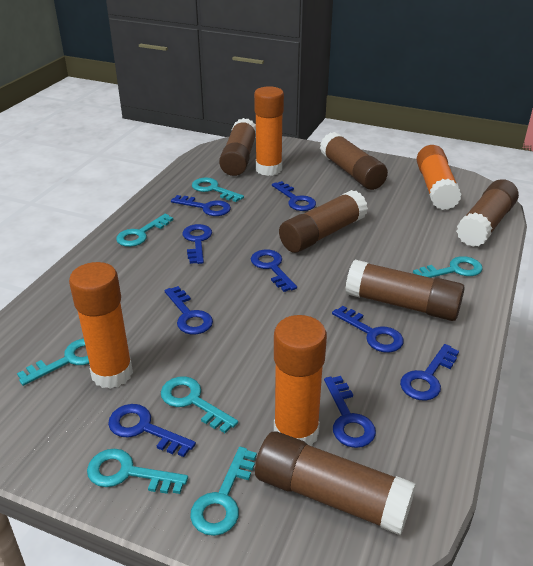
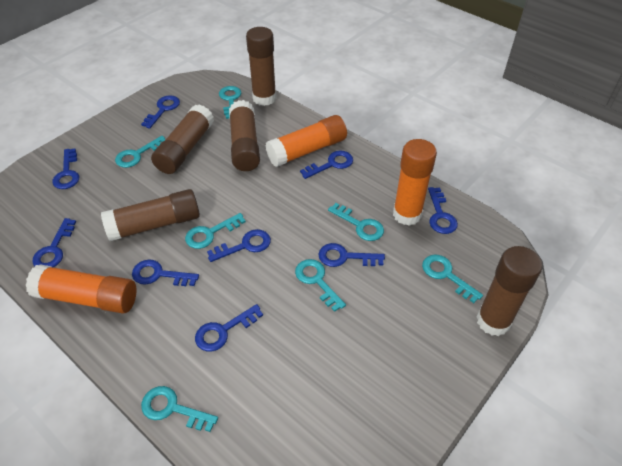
brown glue stick: [219,118,256,176] [255,431,416,535] [279,190,368,253] [320,132,388,190] [345,260,465,321] [456,179,519,247] = 6 -> [101,189,200,241] [151,104,214,174] [229,100,260,171] [246,27,276,106] [477,246,542,336] = 5
orange glue stick: [69,262,133,389] [254,86,284,176] [274,315,327,446] [416,145,462,210] = 4 -> [25,265,137,314] [265,115,347,167] [393,139,437,226] = 3

